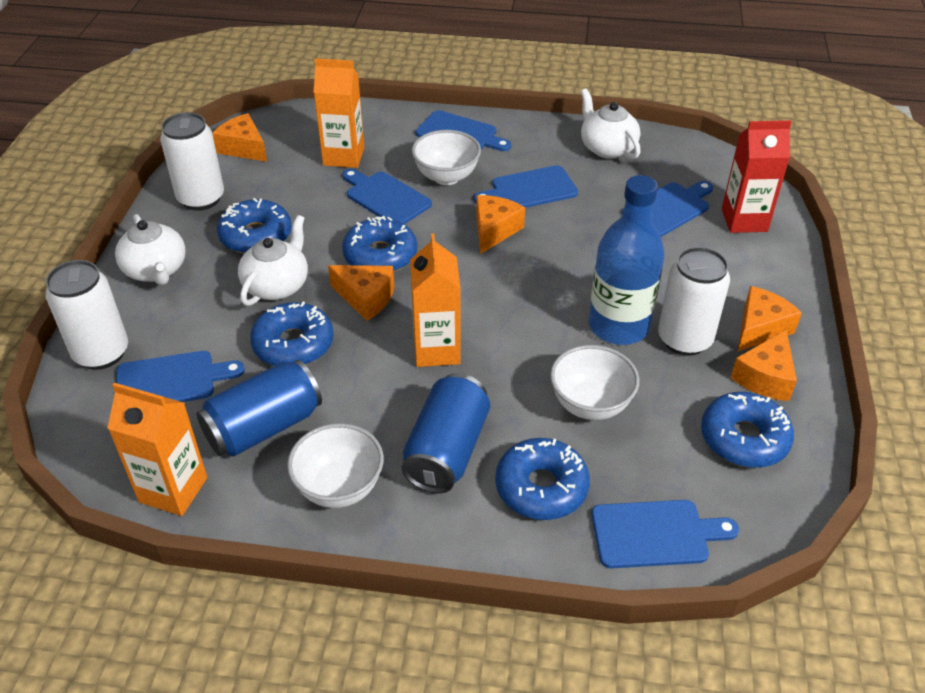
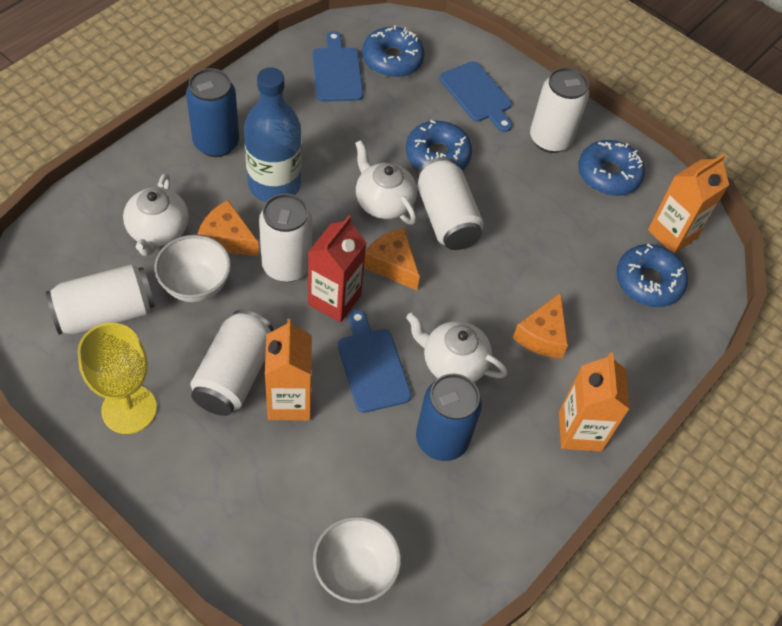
blue cutting board: [116,351,245,402] [342,169,432,224] [416,110,511,151] [474,165,578,208] [591,500,739,569] [622,181,713,237] = 6 -> [313,31,364,102] [338,310,412,413] [440,61,512,132] = 3
blue donut: [217,198,292,254] [250,301,334,366] [342,216,417,272] [495,438,590,520] [701,392,794,468] = 5 -> [362,25,424,77] [406,120,472,170] [578,140,645,196] [616,244,688,307] = 4
orange cheese: [212,113,267,162] [328,265,394,321] [476,195,525,254] [731,330,797,401] [738,286,802,351] = 5 -> [197,200,259,256] [364,228,420,290] [513,292,568,358] = 3
white bowl: [287,423,384,508] [412,130,481,185] [550,345,639,420] = 3 -> [154,235,231,302] [313,516,401,603] = 2
white can: [46,260,128,370] [160,112,224,211] [658,247,730,356] = 3 -> [46,264,155,335] [190,310,274,416] [259,194,312,282] [417,157,484,250] [530,67,589,153] = 5
yellow goblet: none = 0 -> [77,323,157,434] = 1

